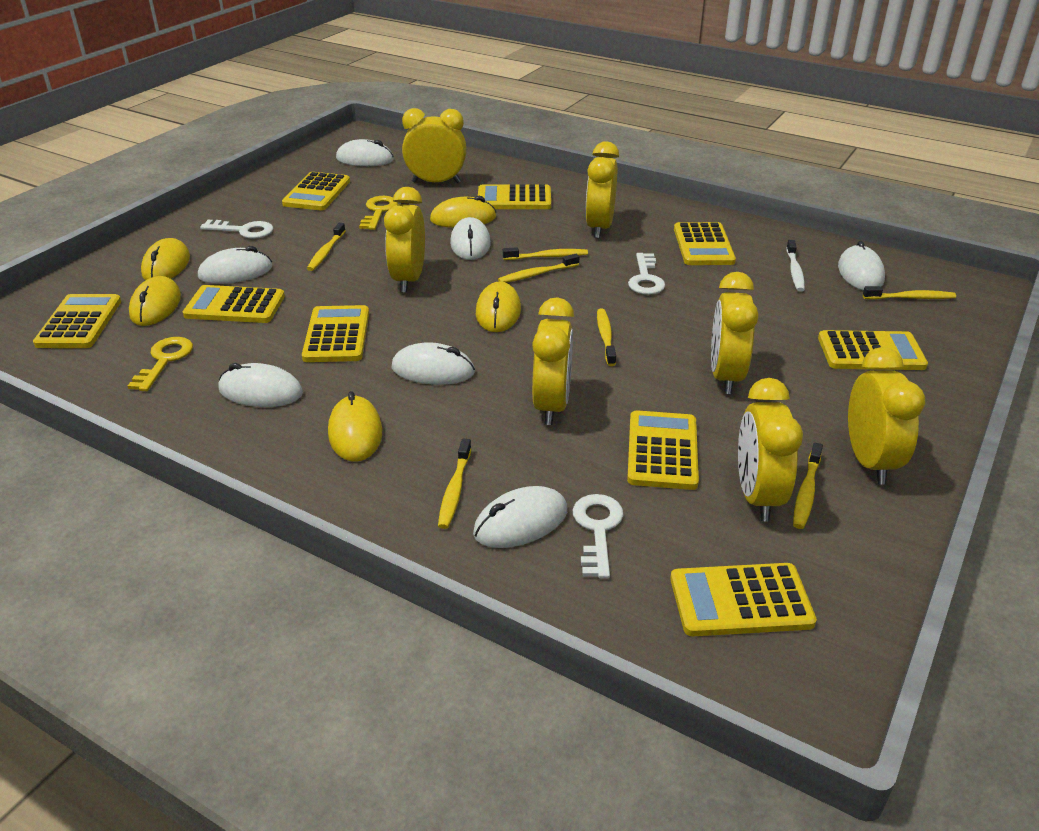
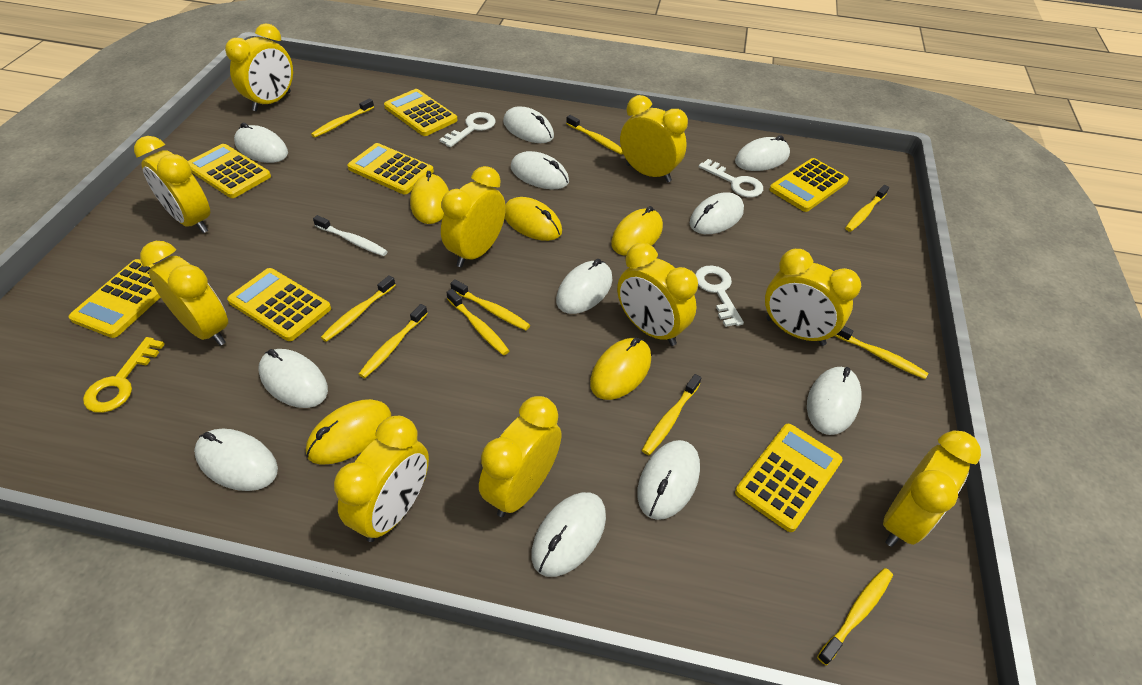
white mouse: [198,246,272,284] [218,363,303,407] [336,139,394,166] [391,342,475,385] [450,217,491,260] [473,486,567,548] [838,241,885,291] = 7 -> [194,429,278,491] [234,123,288,163] [258,349,328,408] [503,106,554,143] [511,151,569,189] [532,492,606,577] [556,259,613,314] [637,440,700,520] [690,192,744,234] [735,135,790,171] [807,367,862,435] = 11
yellow calculator: [33,294,121,348] [183,285,285,323] [282,172,350,210] [302,305,369,362] [478,184,551,209] [627,410,699,490] [670,563,817,636] [674,222,736,265] [818,330,928,370] = 9 -> [68,259,161,338] [188,144,271,198] [227,268,331,341] [347,143,434,194] [384,89,458,136] [735,424,843,532] [769,158,849,212] = 7
yellow clock: [384,187,425,293] [402,108,467,183] [532,297,574,425] [585,142,619,238] [711,272,758,394] [738,378,803,521] [848,347,925,485] = 7 -> [134,136,210,233] [140,241,228,346] [225,23,293,112] [334,416,429,542] [441,166,506,267] [479,396,562,517] [617,243,698,346] [620,95,688,183] [765,249,861,346] [883,430,981,547] = 10
yellow key: [128,337,193,391] [359,196,398,230] = 2 -> [83,337,165,413] = 1
yellow toothbrush: [307,223,345,271] [438,439,471,529] [498,254,579,283] [503,247,588,260] [597,308,616,366] [793,442,823,529] [863,286,956,299] = 7 -> [311,98,374,138] [321,275,395,342] [359,304,428,378] [446,289,509,355] [450,279,530,330] [566,115,623,155] [642,374,701,455] [817,568,893,665] [835,326,928,379] [845,185,889,232] = 10

